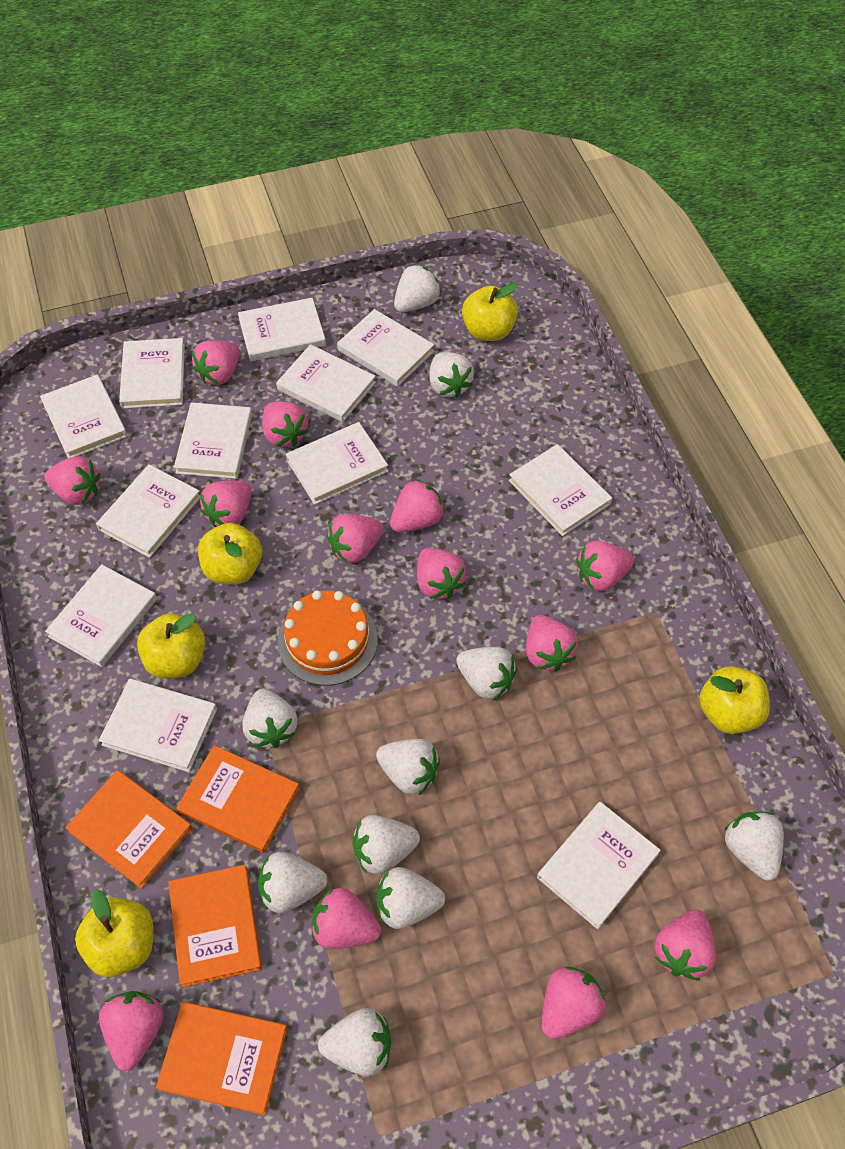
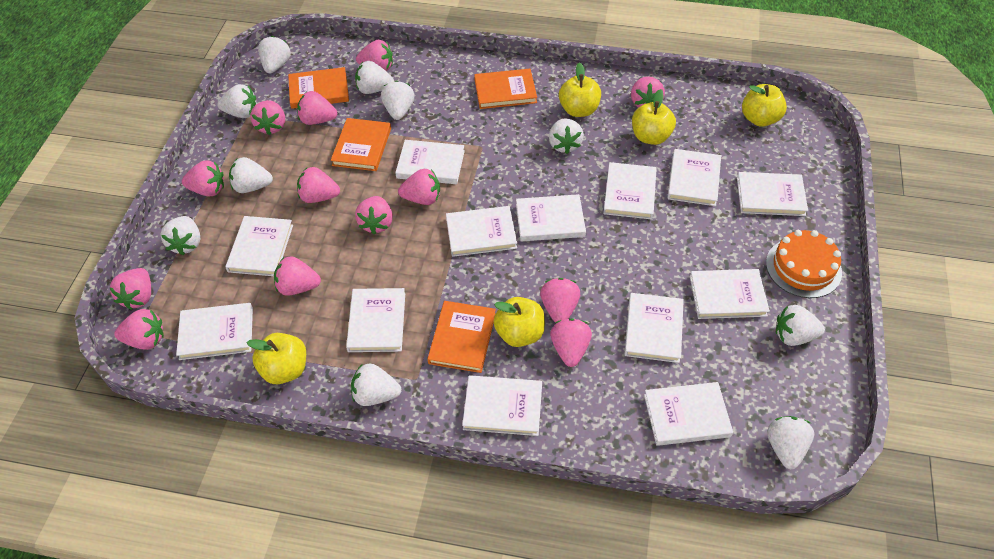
white book: [40,375,127,458] [45,564,157,667] [96,464,201,558] [99,679,217,772] [119,338,185,409] [174,402,252,479] [238,298,326,361] [276,344,376,422] [286,422,388,505] [337,309,434,387] [509,444,612,536] [537,802,661,929] = 12 -> [176,303,253,360] [225,216,293,276] [346,288,405,352] [395,140,465,184] [446,206,517,257] [462,375,542,436] [516,194,586,241] [603,162,657,219] [625,293,684,363] [644,382,733,446] [667,149,721,206] [690,269,770,319] [737,172,808,216] = 13

